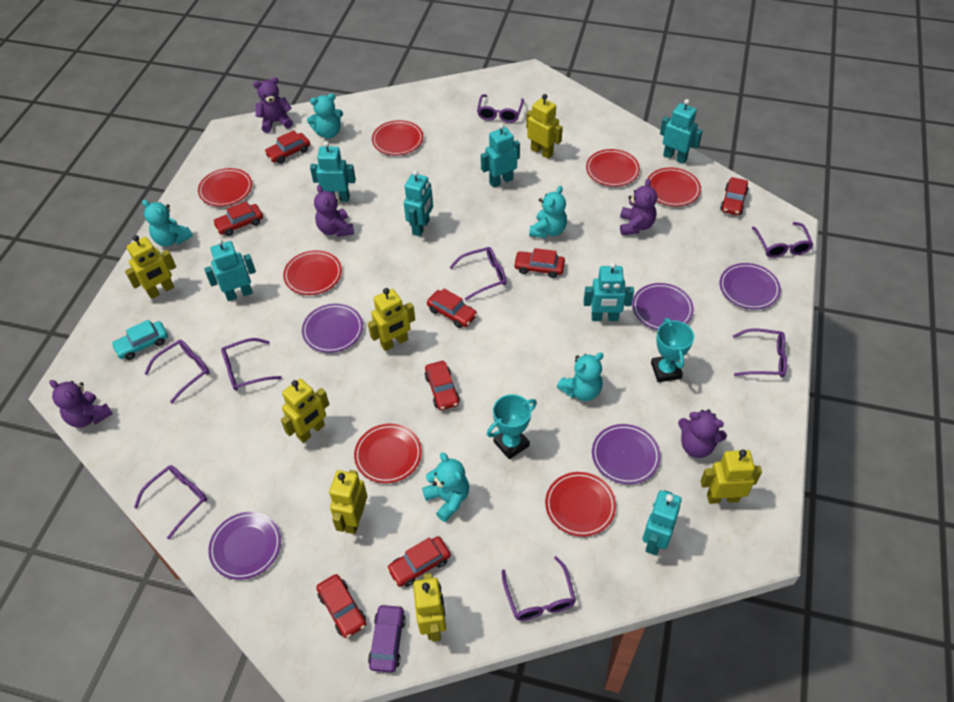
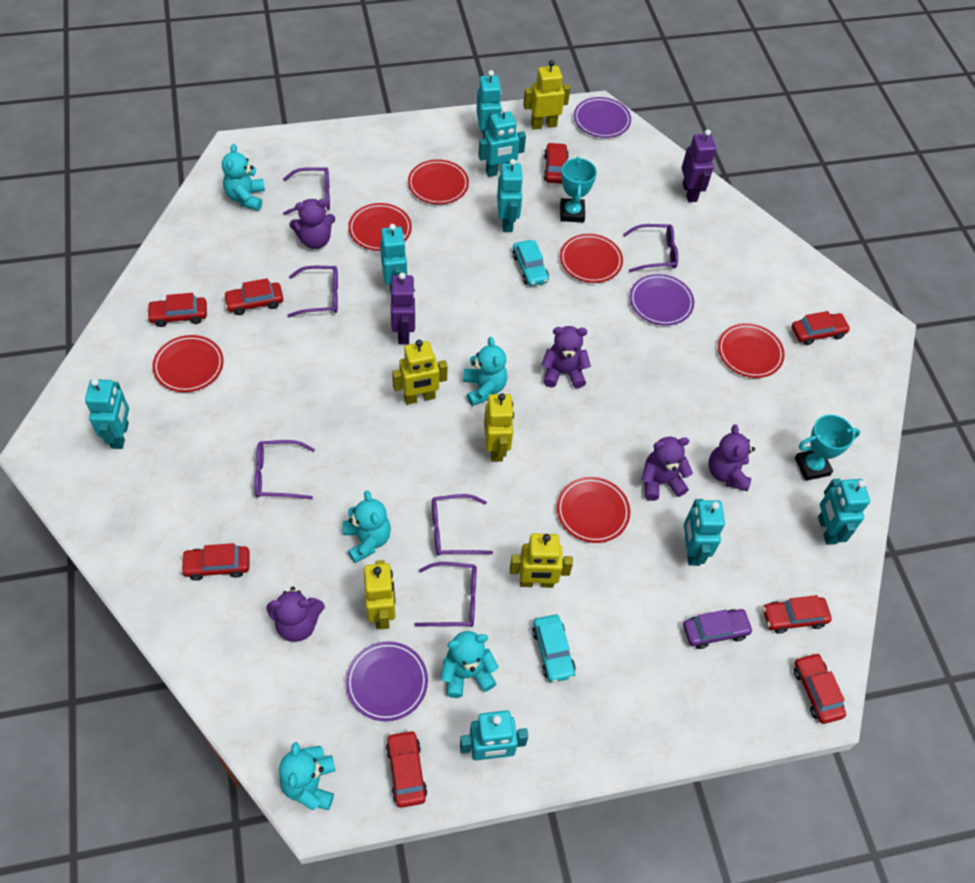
purple glasses: [134,465,207,539] [145,340,210,403] [221,338,282,391] [449,247,507,300] [477,94,524,123] [502,556,576,621] [733,329,787,377] [752,222,813,258] = 8 -> [254,440,315,499] [283,167,330,215] [287,266,338,317] [414,562,477,627] [432,494,493,556] [623,224,678,272] = 6
purple plate: [208,512,281,580] [302,304,363,353] [592,424,661,484] [632,283,694,330] [720,263,781,310] = 5 -> [346,641,428,721] [574,97,631,138] [630,274,694,326] = 3
purple robot: none = 0 -> [391,272,416,344] [682,129,716,202] = 2
red plate: [198,168,252,207] [283,250,342,295] [354,424,422,484] [372,120,423,155] [545,472,616,537] [586,149,640,187] [647,167,701,207] = 7 -> [152,335,224,392] [348,203,412,251] [408,159,469,204] [557,477,630,543] [560,234,623,283] [718,323,785,378] = 6
turquoise car: [111,320,168,360] = 1 -> [512,240,549,286] [532,614,576,682] = 2
turquoise robot: [204,239,256,301] [310,141,356,202] [404,170,433,236] [481,123,520,188] [584,262,634,321] [642,490,682,555] [660,99,703,164] = 7 -> [85,379,129,449] [380,224,407,292] [460,710,528,760] [476,70,502,139] [478,107,526,177] [497,159,523,232] [684,499,725,566] [818,479,870,545] = 8
yellow robot: [125,235,176,299] [281,379,329,443] [329,470,367,534] [368,288,415,351] [413,573,446,642] [526,94,563,159] [700,450,762,504] = 7 -> [364,560,395,629] [392,340,448,405] [484,393,514,462] [510,533,573,588] [523,60,570,129] = 5

